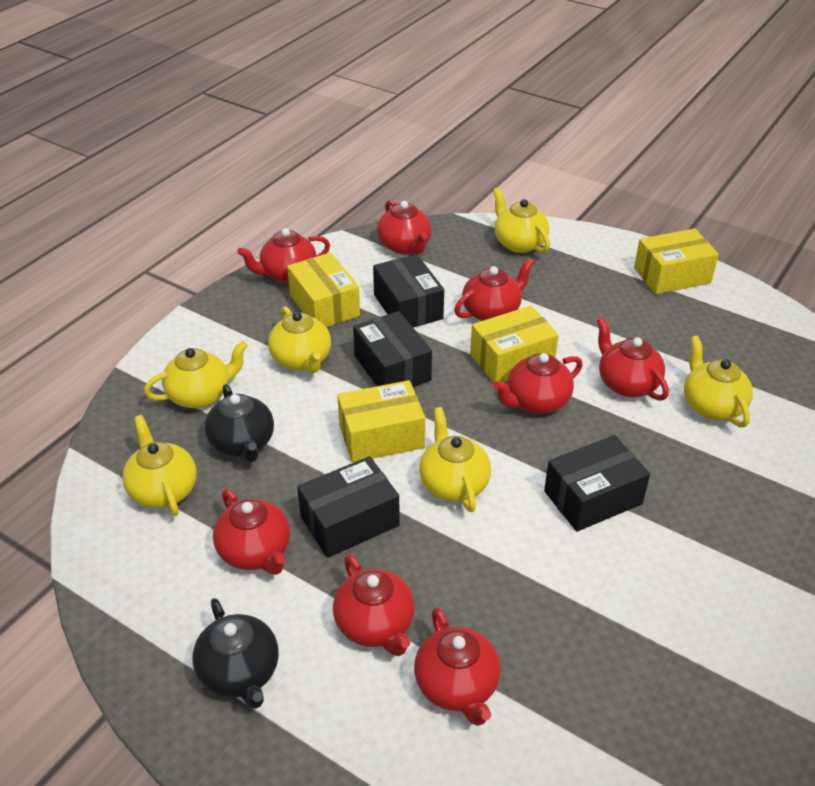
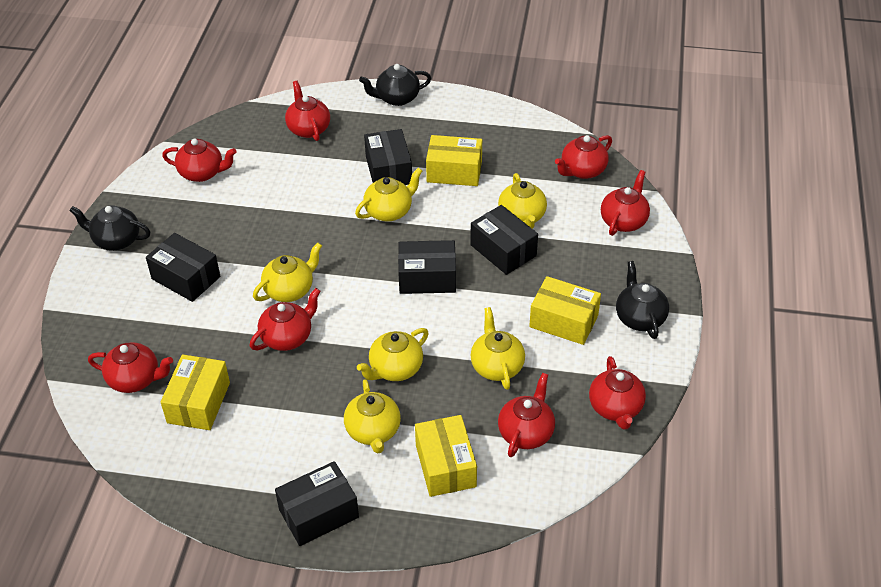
black box: [297,456,400,558] [353,311,432,387] [373,254,444,327] [544,435,650,532] = 4 -> [146,233,220,302] [275,461,359,546] [364,129,412,185] [398,240,456,294] [470,205,538,275] = 5
black teapot: [192,598,279,709] [204,384,274,462] = 2 -> [69,205,150,251] [359,64,431,106] [616,261,669,339] = 3

